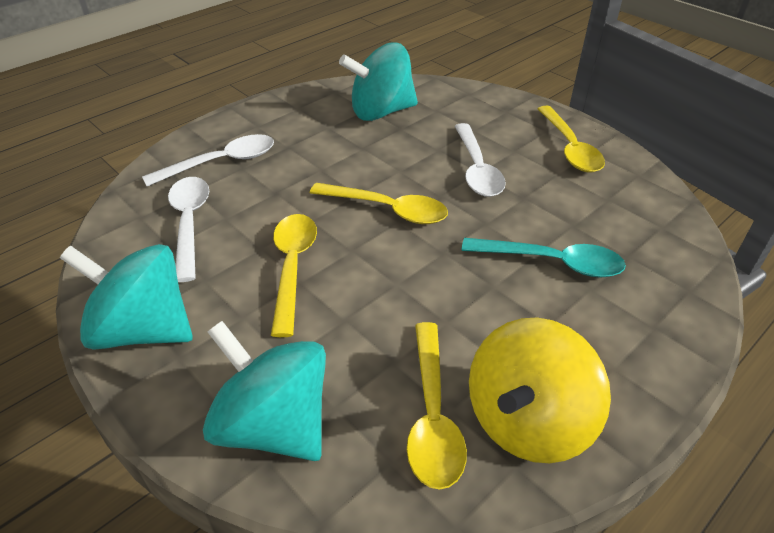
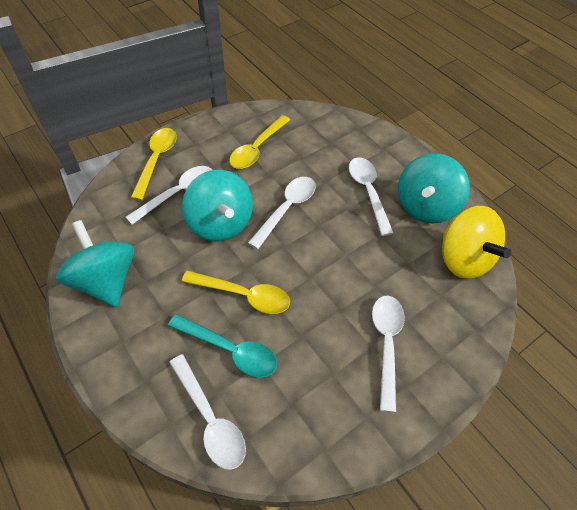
white spoon: [142,134,274,186] [168,177,209,282] [455,123,506,197] = 3 -> [126,166,212,225] [169,354,246,469] [248,177,316,249] [349,157,393,236] [372,296,405,412] = 5
yellow spoon: [271,214,317,337] [310,183,448,224] [407,322,467,490] [537,106,605,172] = 4 -> [131,128,177,200] [182,270,290,314] [229,115,290,169] = 3

